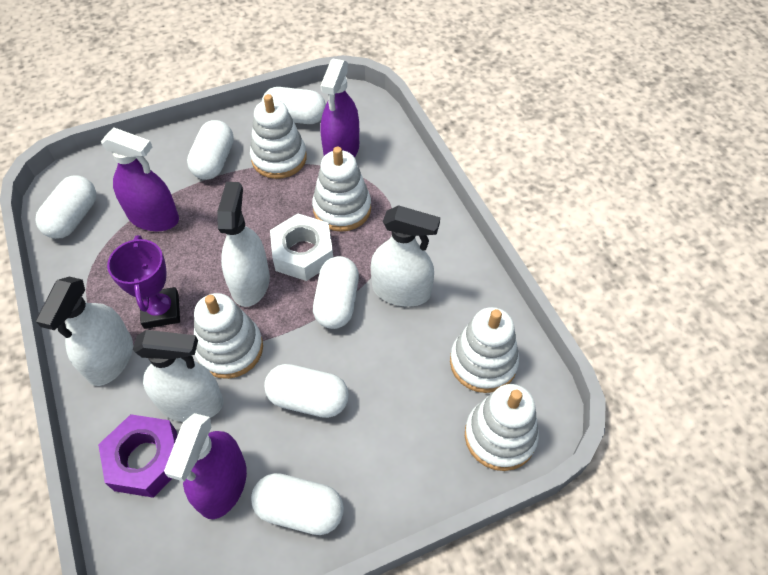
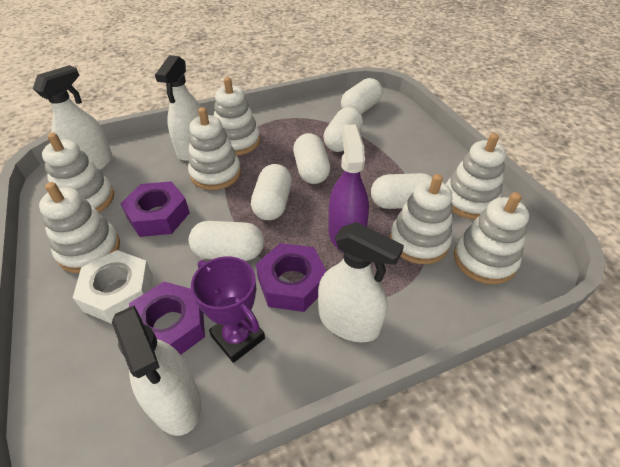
purple nut: [98,414,177,498] = 1 -> [120,181,190,237] [129,282,205,355] [256,243,327,312] = 3
purple spray bottle: [101,128,179,231] [164,413,247,519] [321,59,359,157] = 3 -> [328,124,369,252] = 1
white stacking toy: [194,293,263,379] [250,94,307,179] [312,146,371,232] [450,307,519,393] [465,384,539,471] = 5 -> [39,182,120,273] [42,133,114,213] [188,107,241,190] [214,77,260,155] [390,174,452,264] [446,133,506,219] [454,192,529,284] = 7

